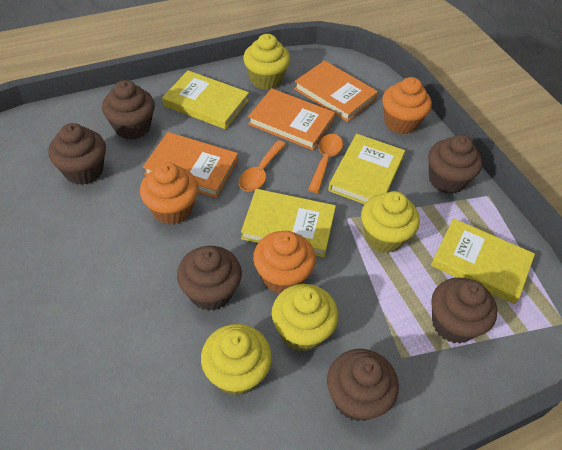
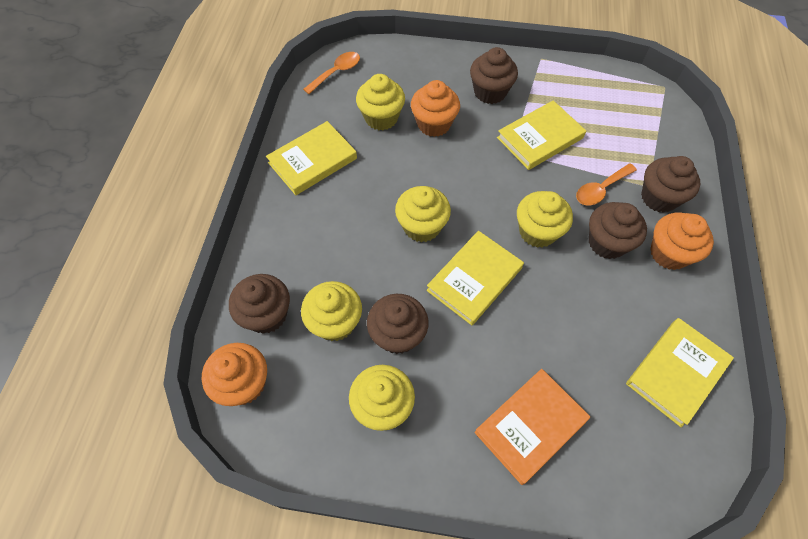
brown cupcake: [48,123,106,185] [102,80,155,140] [177,246,242,311] [327,349,399,421] [428,135,482,194] [431,277,497,344] = 6 -> [229,274,290,334] [367,294,429,354] [470,47,518,104] [589,202,647,259] [641,156,700,213] = 5
orange book: [143,132,238,198] [248,88,335,150] [294,60,378,122] = 3 -> [474,369,590,485] = 1
yellow cupcake: [201,324,272,395] [243,34,290,90] [272,284,338,351] [361,191,420,253] = 4 -> [301,281,362,341] [349,365,415,431] [356,74,405,130] [395,186,451,242] [517,191,573,248] = 5

